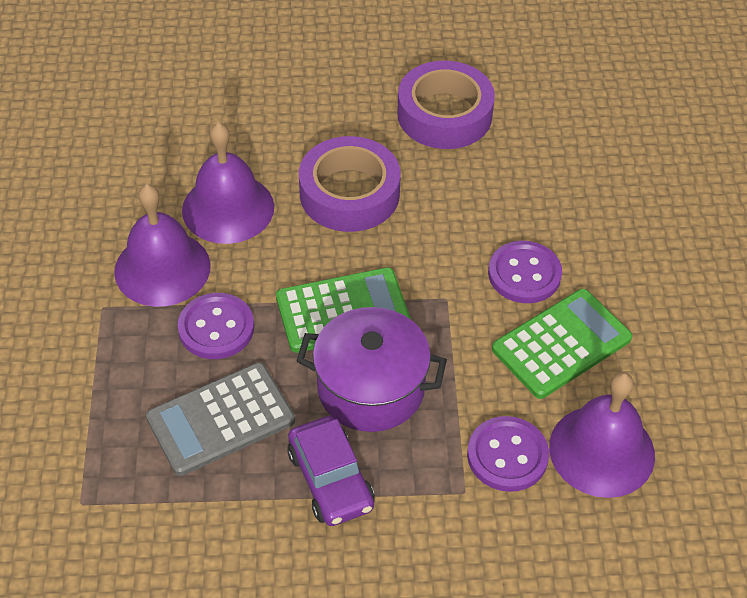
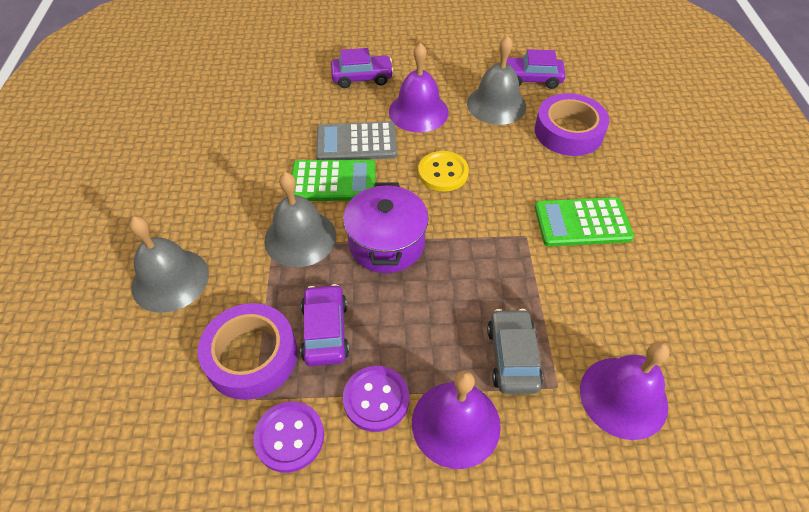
grey bell: none = 0 -> [129,216,209,313] [264,172,336,267] [467,35,526,125] = 3
grey car: none = 0 -> [487,309,543,394] = 1
purple button: [177,293,254,359] [467,416,549,492] [488,241,562,303] = 3 -> [253,401,324,473] [343,366,409,432] = 2
purple car: [287,416,375,526] = 1 -> [301,284,349,366] [331,48,394,88] [506,49,565,89] = 3
yellow button: none = 0 -> [418,151,469,191] = 1

